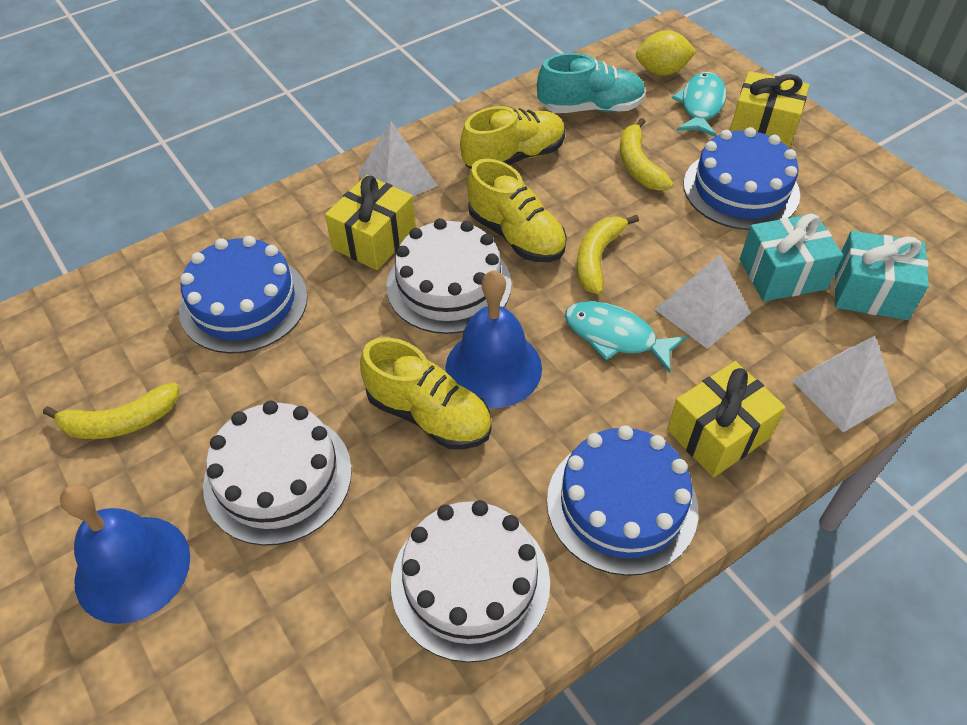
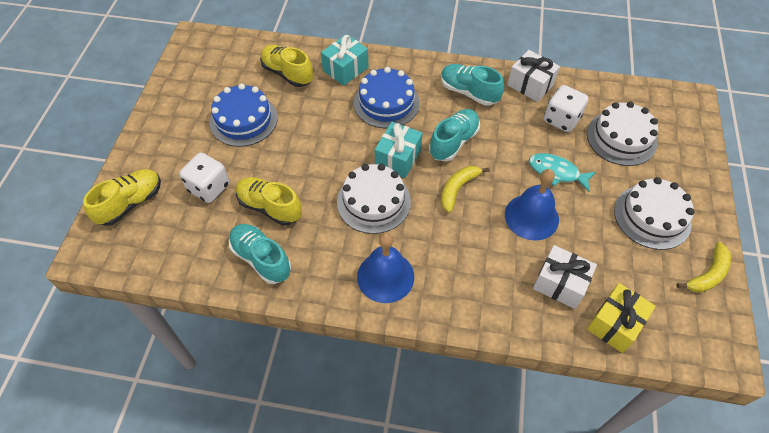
blue cake: [179,236,308,354] [547,425,698,576] [684,127,800,230] = 3 -> [210,83,278,147] [354,67,420,128] = 2
turquoise fish: [565,301,687,373] [672,72,726,137] = 2 -> [529,153,596,192] = 1
turquoise shoe: [537,53,646,113] = 1 -> [229,224,291,284] [429,109,480,161] [441,64,504,106] = 3
white dice: none = 0 -> [179,153,229,203] [544,85,588,132] = 2
white gift: none = 0 -> [507,50,560,102] [533,245,597,309] = 2
white pyramid: [358,121,438,196] [655,254,751,349] [792,336,897,432] = 3 -> none = 0
yellow banana: [43,382,179,439] [576,215,639,295] [620,118,673,191] = 3 -> [441,166,490,213] [676,242,731,293] = 2
yellow gift: [325,175,416,270] [667,361,786,477] [730,71,809,148] = 3 -> [587,283,656,353] = 1
yellow lemon: [636,30,697,76] = 1 -> none = 0

